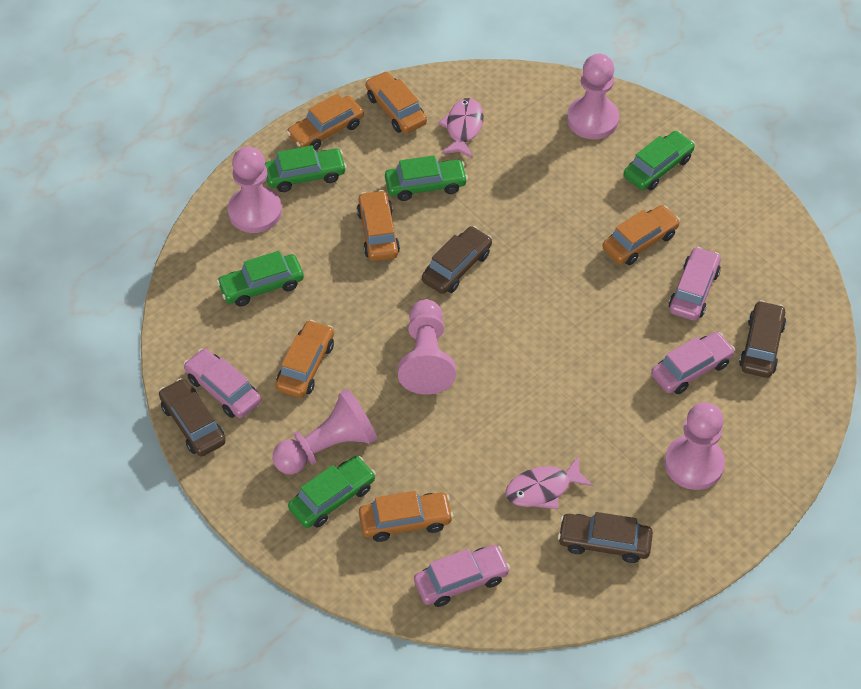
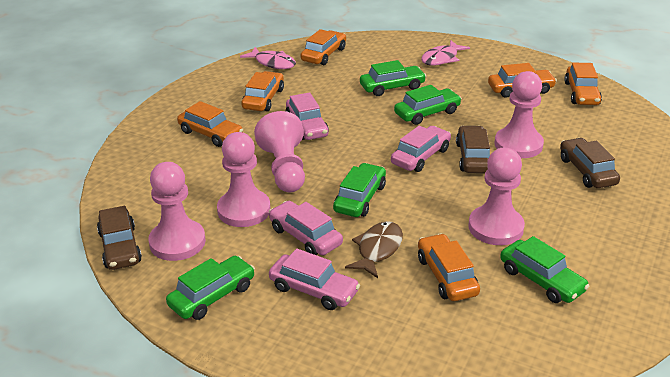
brown car: [159,378,226,457] [422,226,492,294] [558,512,653,563] [739,300,786,378] = 4 -> [97,206,142,270] [456,126,490,173] [560,138,620,188] = 3
brown fish: none = 0 -> [345,221,403,278] = 1

